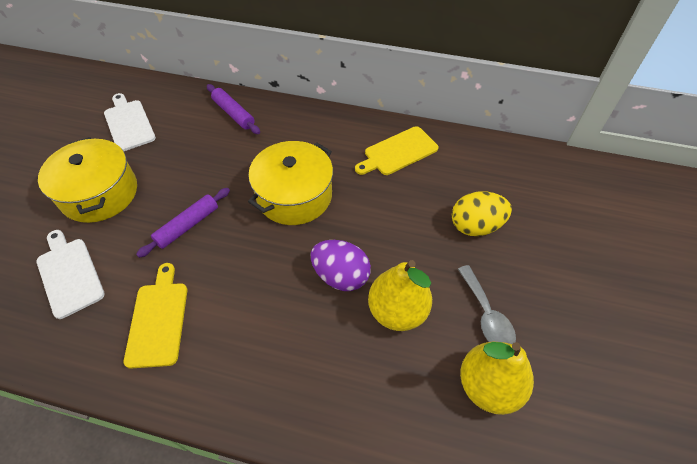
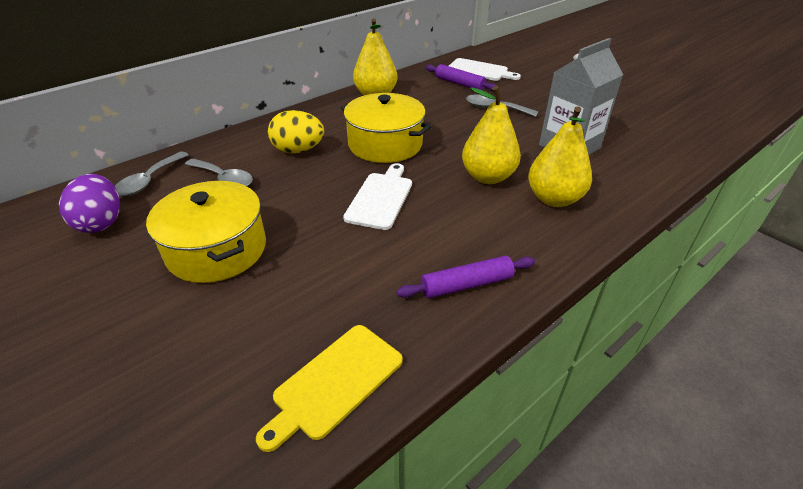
grey carton: none = 0 -> [539,38,623,155] = 1
grey spoon: [458,265,516,344] = 1 -> [115,151,189,196] [185,158,253,186] [466,94,538,117] = 3
yellow cutting board: [124,263,188,369] [355,126,439,175] = 2 -> [256,325,403,452] = 1
yellow pear: [368,260,432,331] [460,342,534,415] = 2 -> [353,18,397,95] [462,86,521,184] [528,106,592,207] = 3

